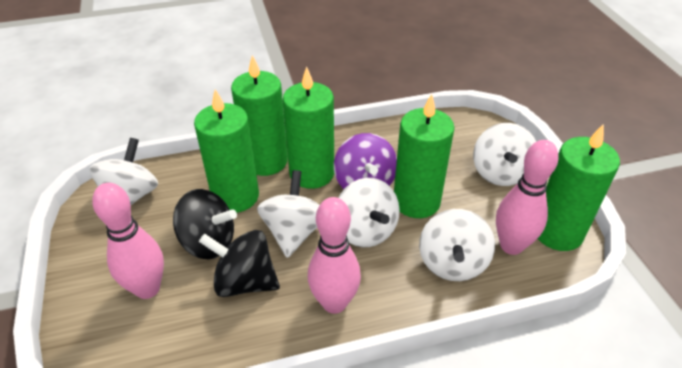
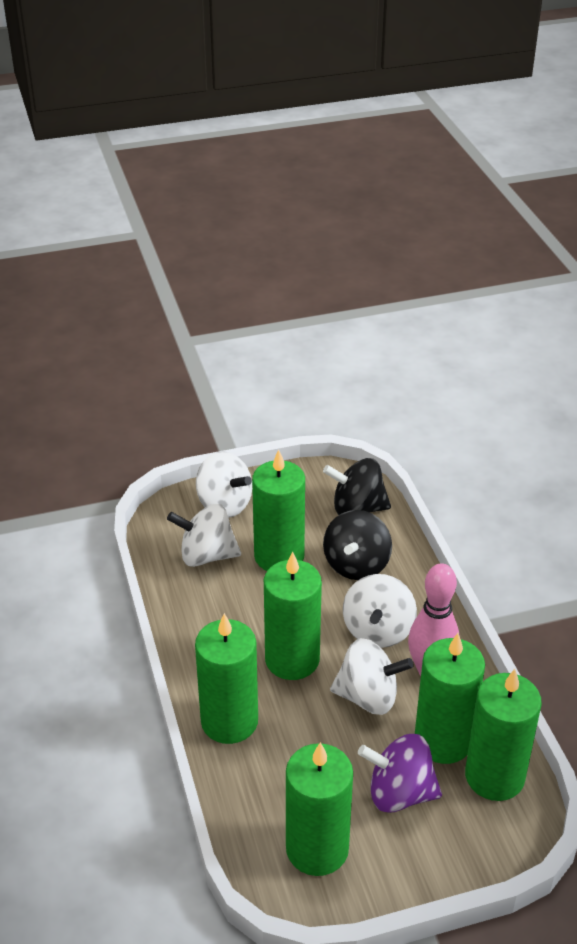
green candle: [194,89,259,213] [231,55,288,176] [283,66,334,189] [394,94,455,218] [538,124,620,251] = 5 -> [195,613,258,744] [252,449,305,571] [264,551,322,680] [286,742,353,876] [415,633,485,764] [465,669,542,801] = 6
pink bowling pin: [92,183,164,299] [308,197,361,314] [496,140,558,255] = 3 -> [408,563,460,676] = 1
white spinning top: [89,138,158,205] [257,170,319,258] [338,178,400,247] [419,209,495,281] [473,123,536,186] = 5 -> [167,504,241,567] [196,451,252,518] [330,638,414,715] [343,574,417,648] = 4

